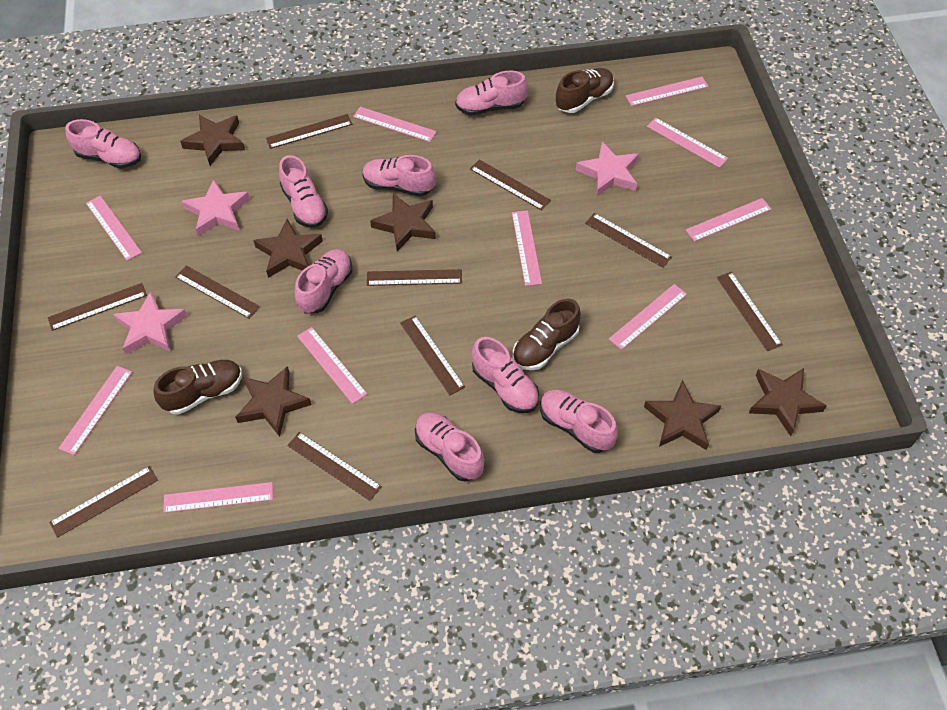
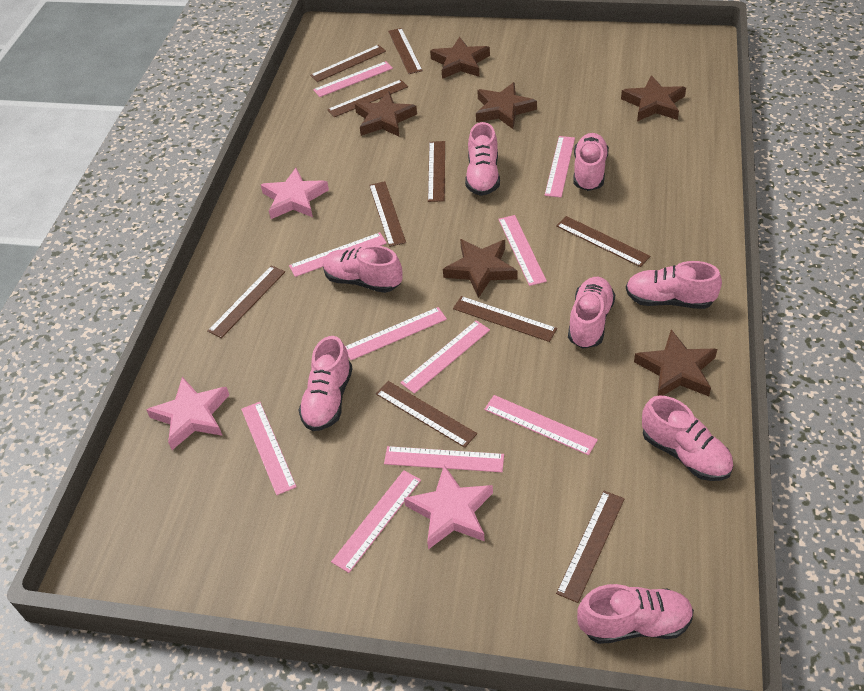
brown shoe: [153,360,242,415] [513,299,581,370] [556,68,614,113] = 3 -> none = 0

